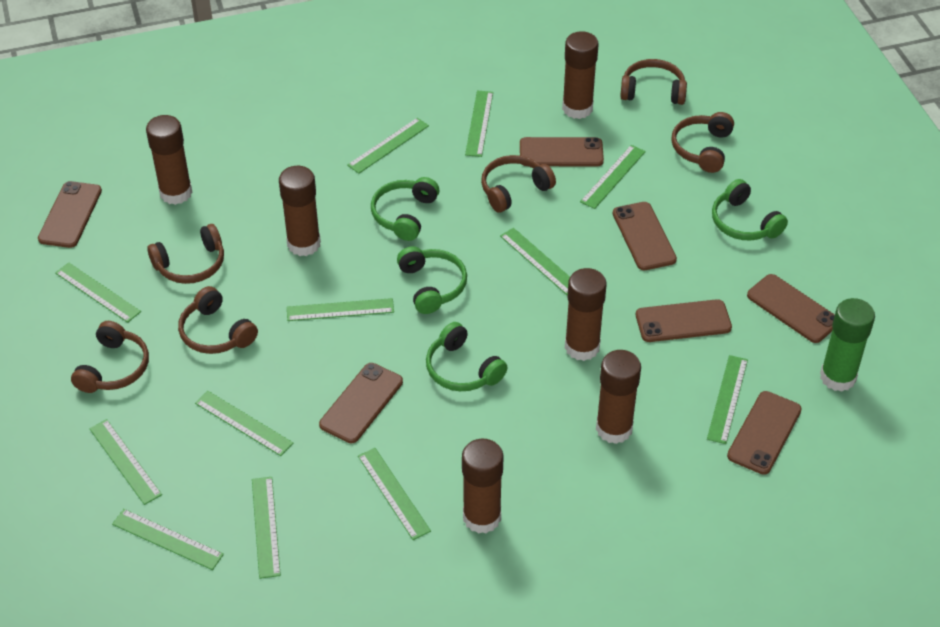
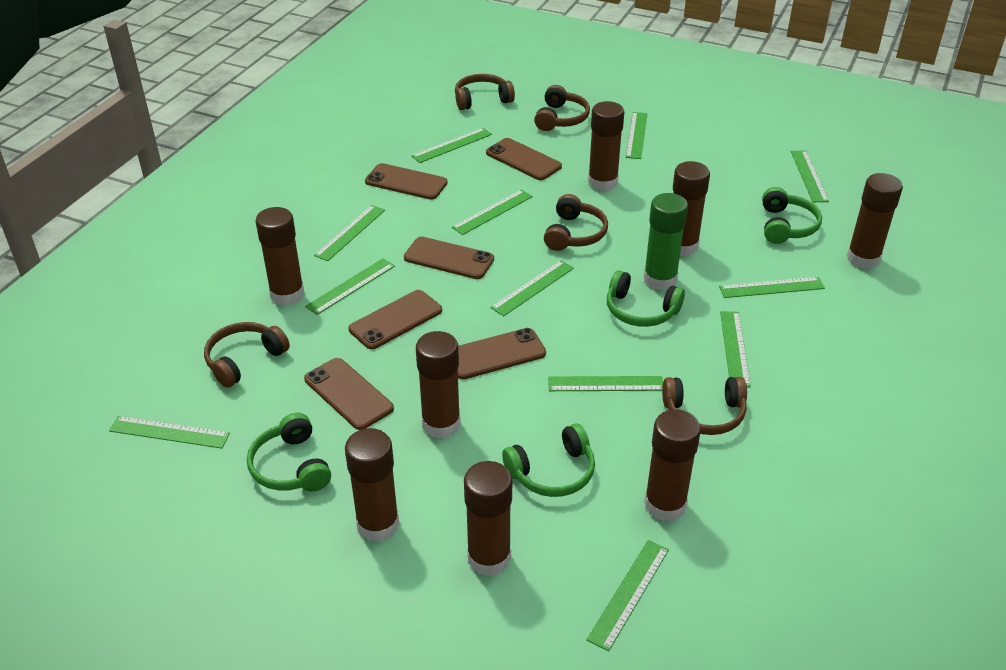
brown glue stick: [146,115,193,205] [279,166,321,256] [462,439,504,534] [562,31,598,119] [565,268,607,361] [596,350,641,444] = 6 -> [255,207,304,306] [345,428,399,542] [416,331,461,438] [464,461,512,576] [588,101,624,191] [644,409,701,521] [673,161,710,256] [847,173,903,269] = 8
brown headphones: [71,321,149,393] [147,224,224,284] [178,286,258,354] [481,155,556,213] [620,59,687,105] [671,112,734,173] = 6 -> [204,322,290,388] [455,74,515,110] [534,85,590,131] [544,194,608,251] [662,377,747,435] = 5
brown phone: [38,181,102,248] [319,363,403,443] [520,137,604,167] [613,202,677,271] [636,299,732,342] [727,391,802,475] [747,274,835,343] = 7 -> [304,358,394,430] [349,290,442,349] [365,163,448,200] [404,237,494,279] [458,328,546,379] [486,138,562,180] = 6

